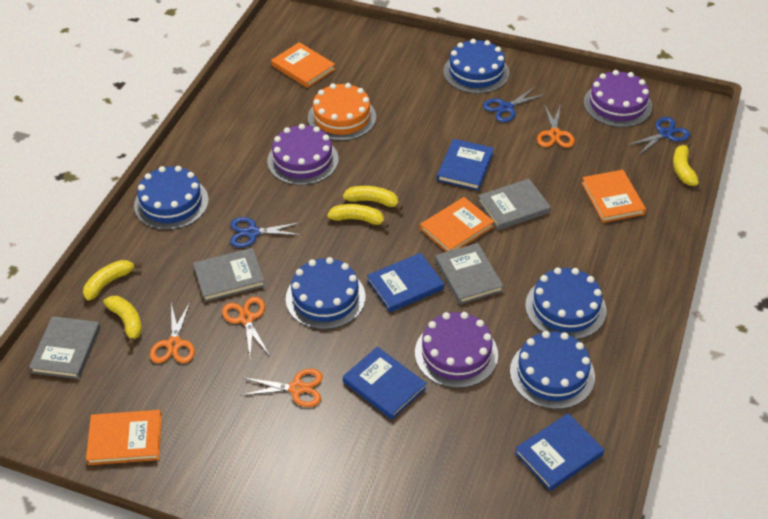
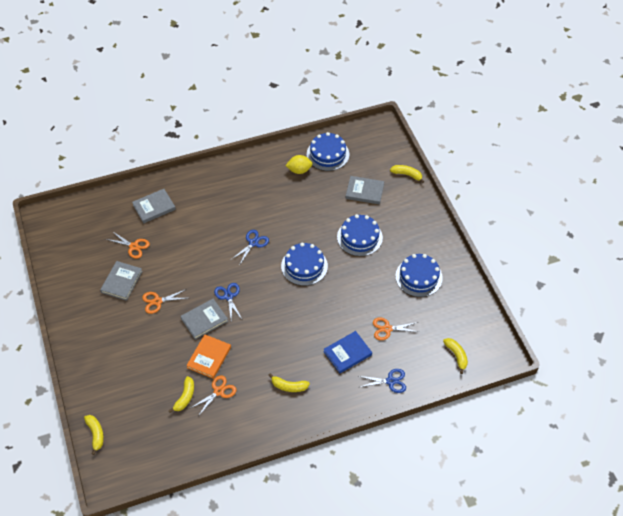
blue book: [343,347,426,420] [367,253,444,312] [437,139,494,191] [515,413,604,491] = 4 -> [323,331,372,373] = 1
blue cake: [134,166,209,230] [286,257,365,329] [443,39,509,94] [510,331,595,409] [525,267,606,340] = 5 -> [281,242,328,286] [307,132,349,171] [337,214,383,256] [395,254,443,297] = 4
orange book: [86,410,162,465] [271,42,335,88] [420,197,494,252] [582,170,646,223] = 4 -> [186,334,231,379] = 1
orange cake: [308,83,376,141] = 1 -> none = 0
purple cake: [267,124,339,185] [415,312,498,388] [584,70,652,127] = 3 -> none = 0
yellow lemon: none = 0 -> [285,155,313,174] = 1

